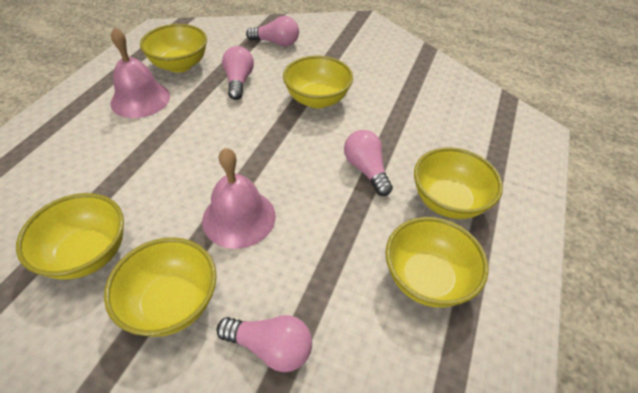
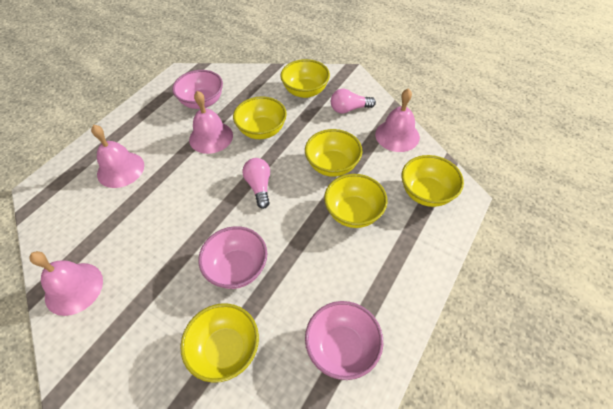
pink bell: [111,27,170,118] [202,148,276,249] = 2 -> [29,251,103,316] [91,125,144,188] [189,91,233,154] [375,89,420,152] = 4
pink bowl: none = 0 -> [172,70,223,109] [198,226,267,289] [305,301,383,380] = 3
pink light bulb: [217,315,312,372] [222,46,254,100] [246,16,299,46] [344,130,393,196] = 4 -> [242,158,270,209] [331,89,376,114] = 2

